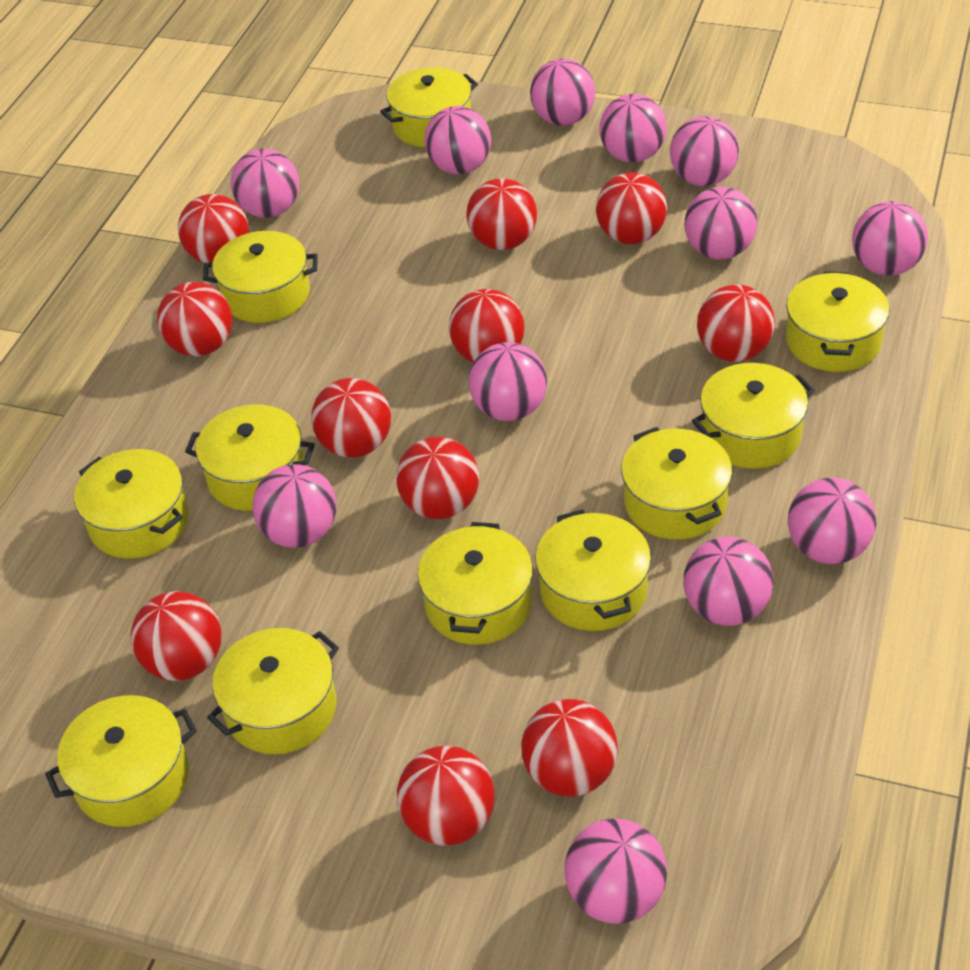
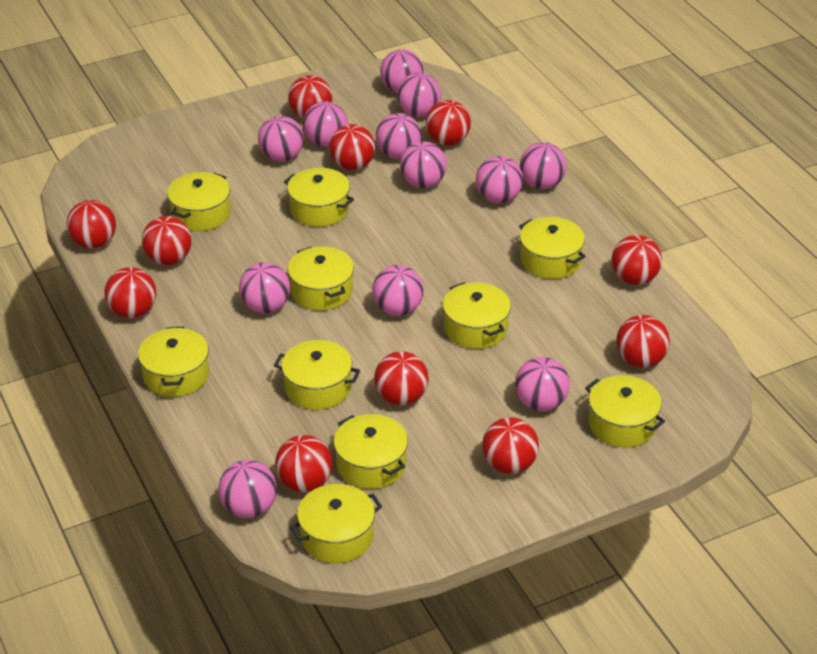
yellow pot: [45,695,197,827] [74,449,189,559] [185,404,315,511] [203,231,318,323] [207,628,339,754] [380,67,478,147] [418,522,533,645] [535,509,651,631] [621,427,732,540] [692,363,815,469] [786,271,890,372] = 11 -> [138,327,209,397] [167,172,231,231] [274,340,360,410] [284,168,354,227] [288,246,354,310] [290,484,382,563] [334,414,408,489] [443,282,511,349] [519,217,586,279] [585,375,665,448] = 10

